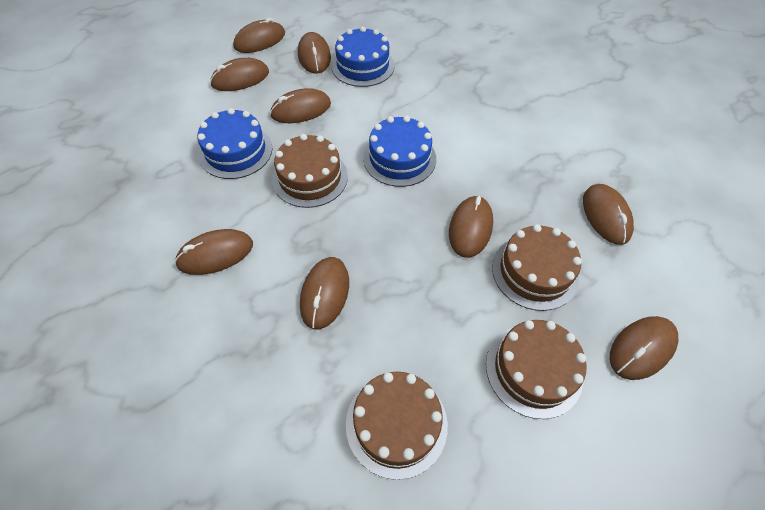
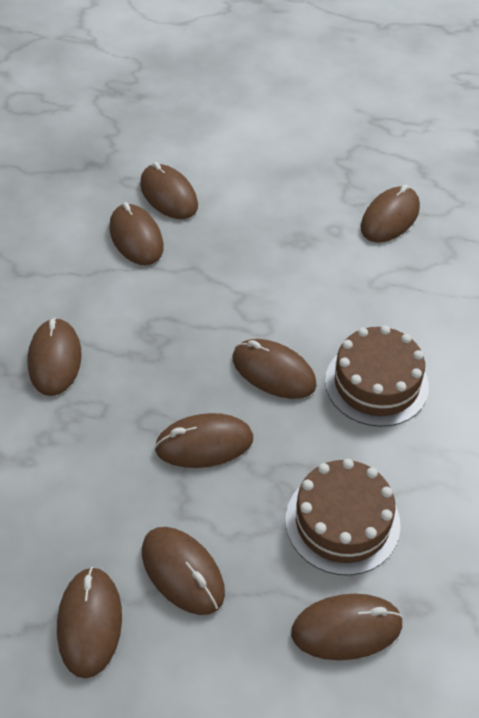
blue cake: [197,108,272,179] [331,26,395,87] [363,116,436,187] = 3 -> none = 0
brown cake: [272,134,348,208] [346,372,448,480] [486,320,586,419] [492,224,582,311] = 4 -> [286,459,401,575] [325,325,429,427] = 2

